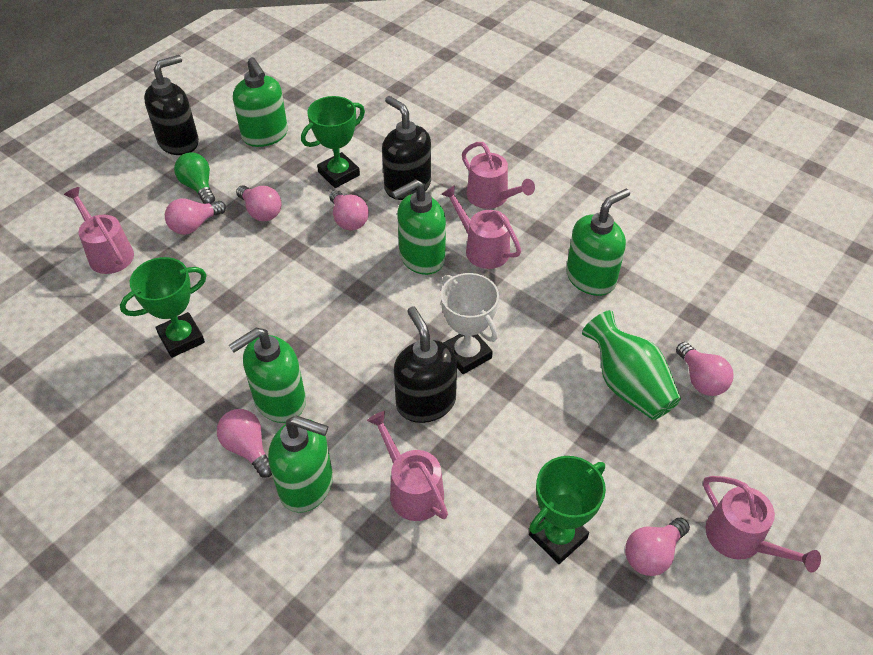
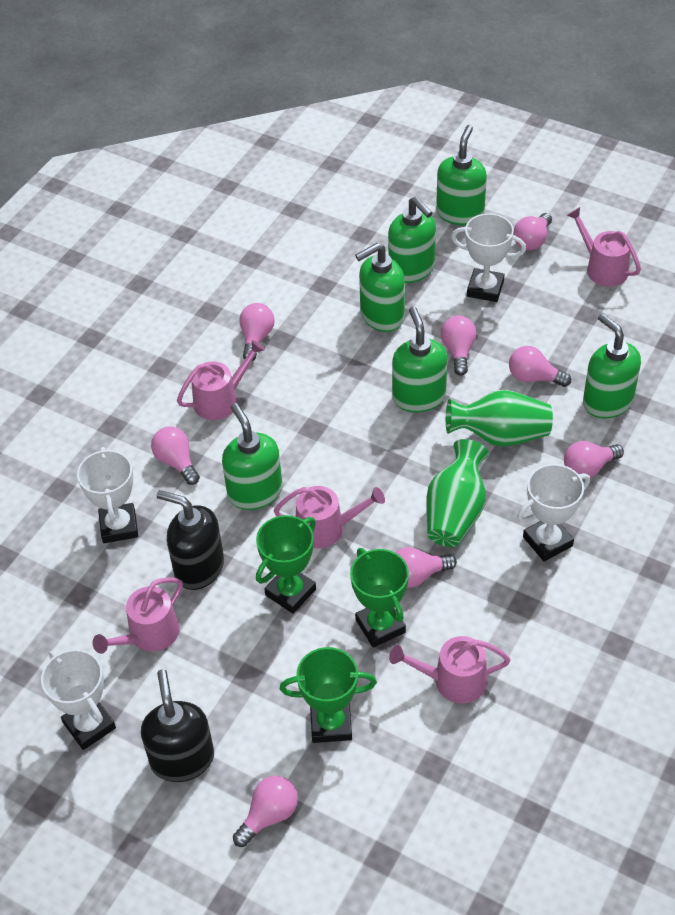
black soap dispenser: [144,55,199,155] [382,96,431,200] [394,306,457,423] = 3 -> [141,669,214,782] [157,490,224,590] = 2
green light bulb: [174,152,215,204] = 1 -> none = 0
green soap dispenser: [229,328,306,423] [233,57,288,147] [268,416,333,513] [392,179,446,275] [566,189,630,296] = 5 -> [222,403,282,510] [355,243,405,332] [388,196,436,283] [392,306,448,412] [436,125,487,225] [583,313,641,418] = 6
green vase: [582,310,681,420] = 1 -> [426,439,489,547] [446,390,553,447] = 2
pink light bulb: [165,199,226,235] [217,409,272,478] [236,185,281,221] [329,190,369,231] [625,517,690,576] [676,342,733,396] = 6 -> [151,426,200,485] [233,776,298,847] [239,303,275,361] [395,547,457,588] [441,315,476,375] [509,346,571,387] [513,213,552,250] [564,441,624,478] = 8
white trophy: [441,273,499,374] = 1 -> [41,649,116,750] [77,447,138,543] [451,213,526,302] [517,464,590,562] = 4

